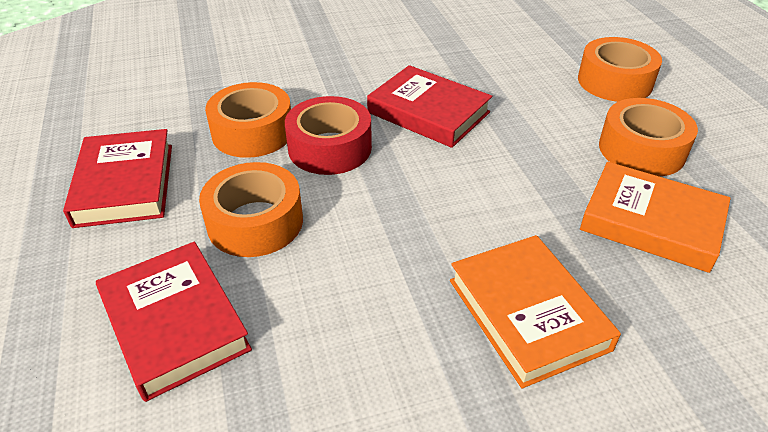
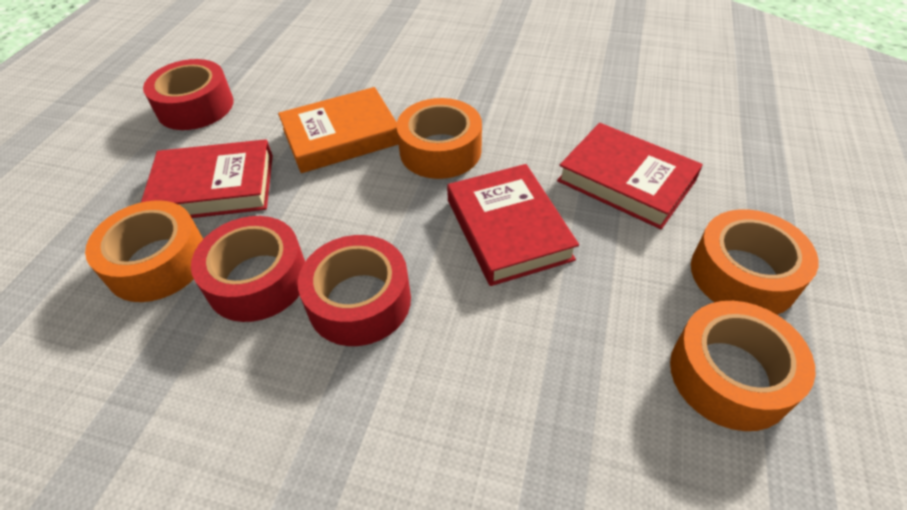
orange book: [450,235,621,388] [580,162,731,273] = 2 -> [278,87,399,173] = 1
red tape: [285,96,372,175] = 1 -> [143,59,234,130] [191,216,305,322] [298,235,411,346] = 3

